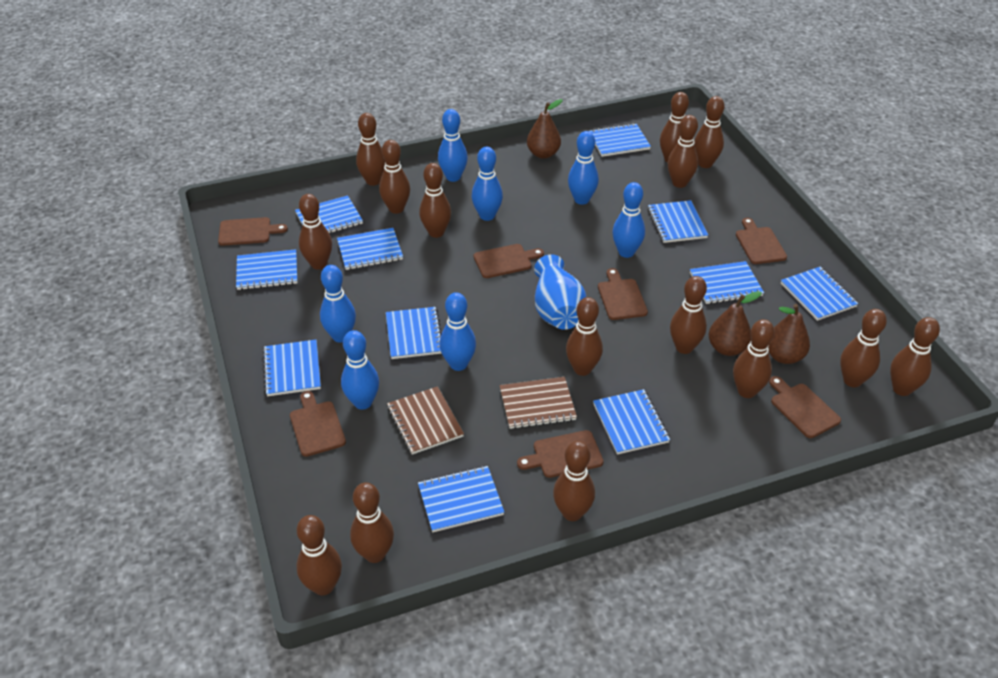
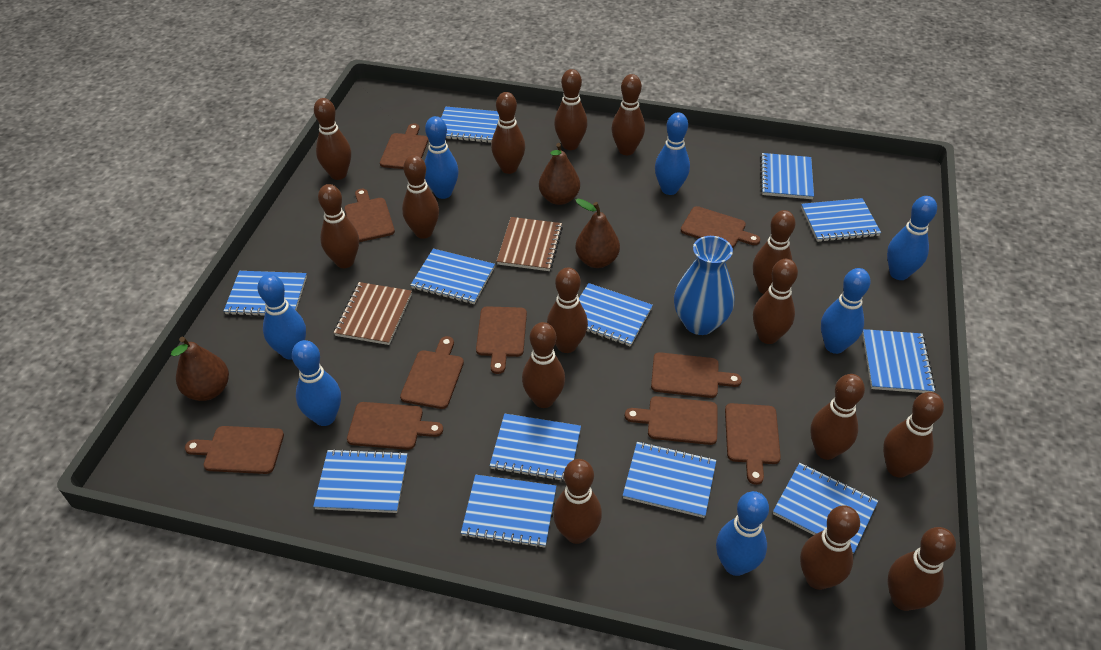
blue notebook: [236,249,297,290] [263,340,321,396] [295,195,363,233] [337,228,403,270] [386,307,442,359] [418,466,504,532] [589,123,651,157] [593,389,670,455] [648,200,708,243] [690,261,764,304] [781,267,859,321] = 11 -> [224,271,307,316] [313,449,407,513] [411,249,495,304] [441,107,499,143] [461,475,556,548] [490,413,581,482] [579,283,653,347] [623,442,716,518] [760,153,814,199] [773,463,878,553] [801,198,881,242] [862,329,936,393] = 12
brown cutting board: [218,217,288,246] [290,391,346,457] [474,244,544,278] [517,430,604,478] [598,268,648,320] [736,218,787,264] [769,376,841,438] = 7 -> [185,426,284,474] [344,189,395,242] [347,402,443,450] [380,123,428,169] [400,336,464,409] [476,306,527,374] [625,396,718,445] [651,352,742,398] [681,206,760,248] [725,403,781,485] = 10

